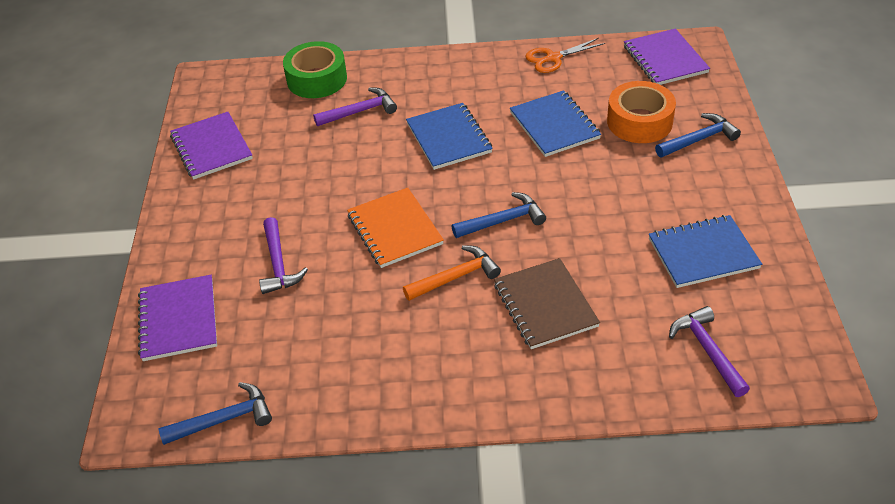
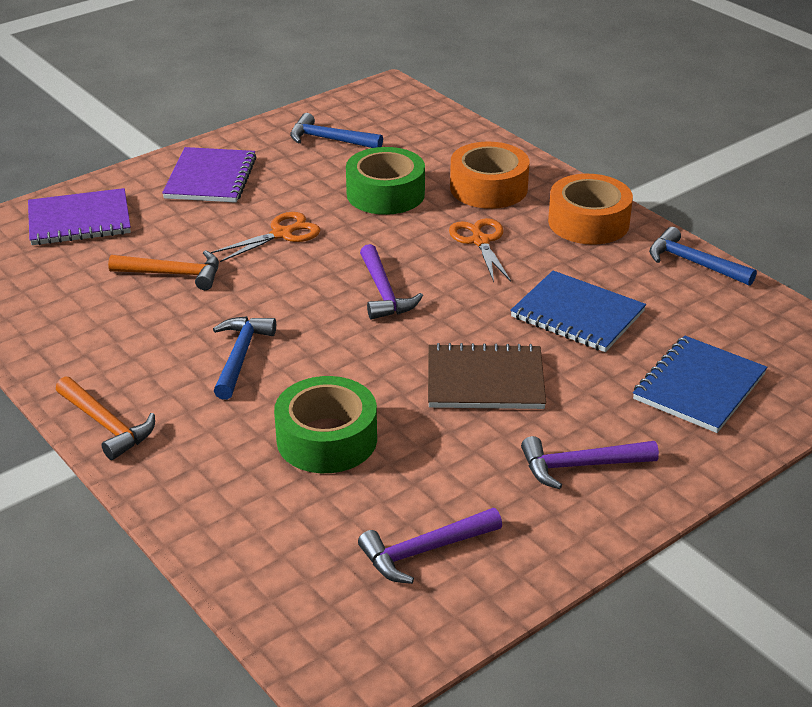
blue notebook: [406,103,493,170] [510,90,601,157] [649,215,762,288] = 3 -> [510,271,646,352] [633,336,767,433] = 2
green tape: [283,41,347,98] = 1 -> [274,376,377,473] [346,147,425,215] = 2
orange hammer: [403,245,501,301] = 1 -> [56,376,155,460] [108,250,219,290] = 2
orange notebook: [347,188,444,268] = 1 -> none = 0
orange scissors: [526,38,605,73] = 1 -> [211,212,320,262] [449,218,511,282] = 2
orange tape: [607,81,676,143] = 1 -> [450,142,529,209] [548,174,633,245] = 2
purple notebook: [138,275,217,361] [170,112,253,180] [624,29,710,85] = 3 -> [28,188,131,245] [162,147,257,203] = 2

